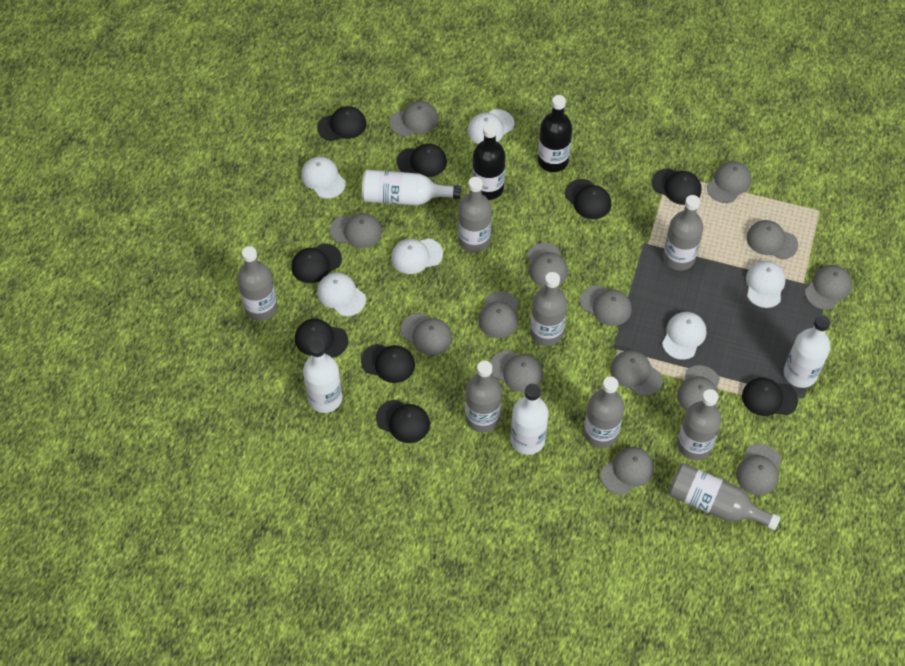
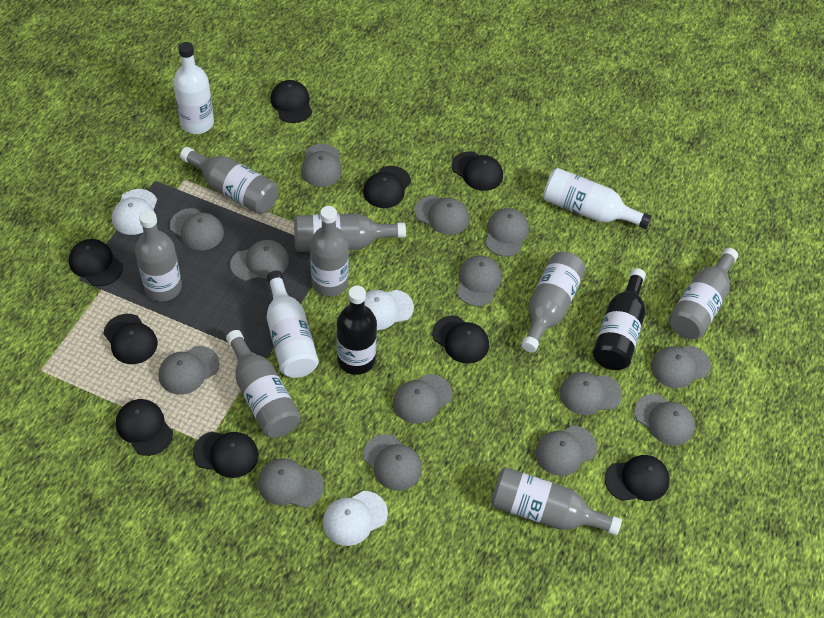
white bottle: [303,341,342,413] [362,170,461,205] [510,384,549,455] [784,315,830,388] = 4 -> [173,42,214,134] [267,271,319,378] [543,168,652,229] = 3
white cap: [301,157,346,198] [317,272,366,316] [391,238,443,274] [468,109,514,144] [662,312,706,360] [746,261,786,308] = 6 -> [112,189,157,235] [323,491,388,546] [364,290,414,330] = 3

